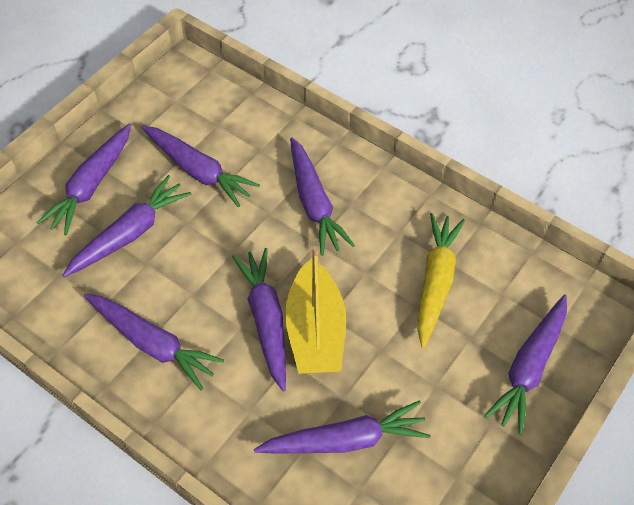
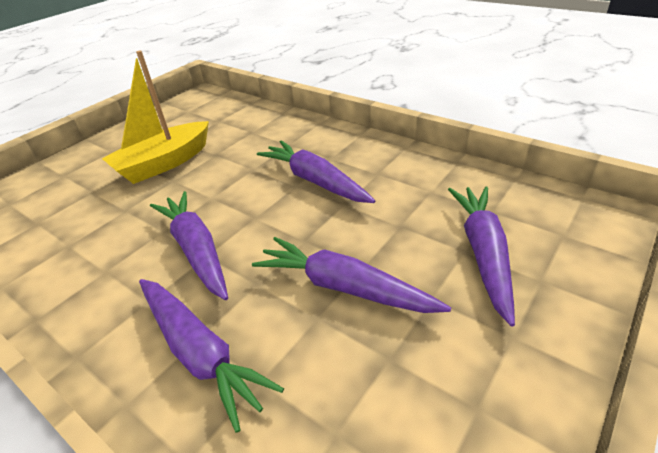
purple carrot: [36,123,131,235] [62,175,191,277] [84,294,224,390] [141,126,260,207] [232,248,286,392] [254,401,431,453] [290,138,355,256] [484,295,567,435] = 8 -> [139,279,284,433] [150,191,228,300] [252,237,451,313] [257,140,375,203] [448,187,515,326] = 5
yellow carrot: [417,213,465,348] = 1 -> none = 0

